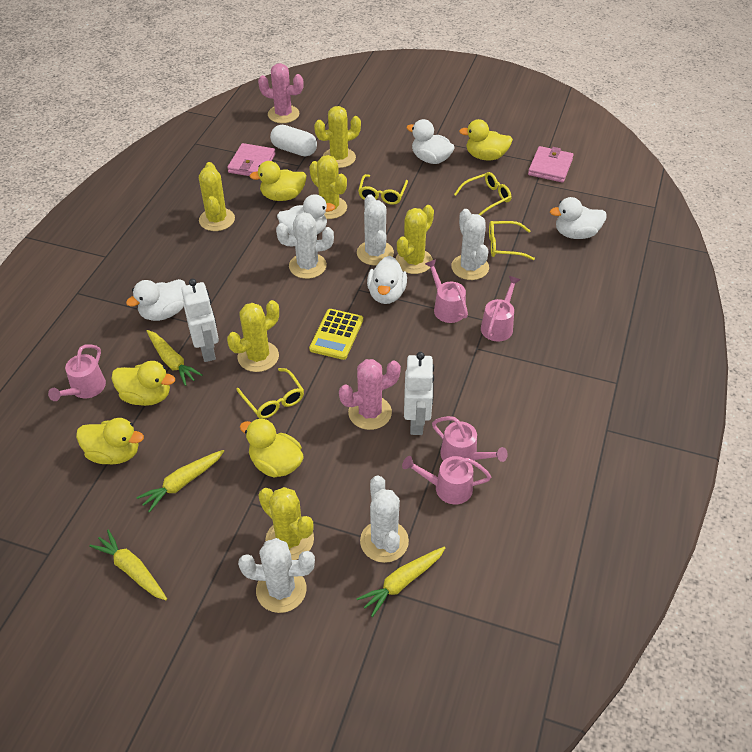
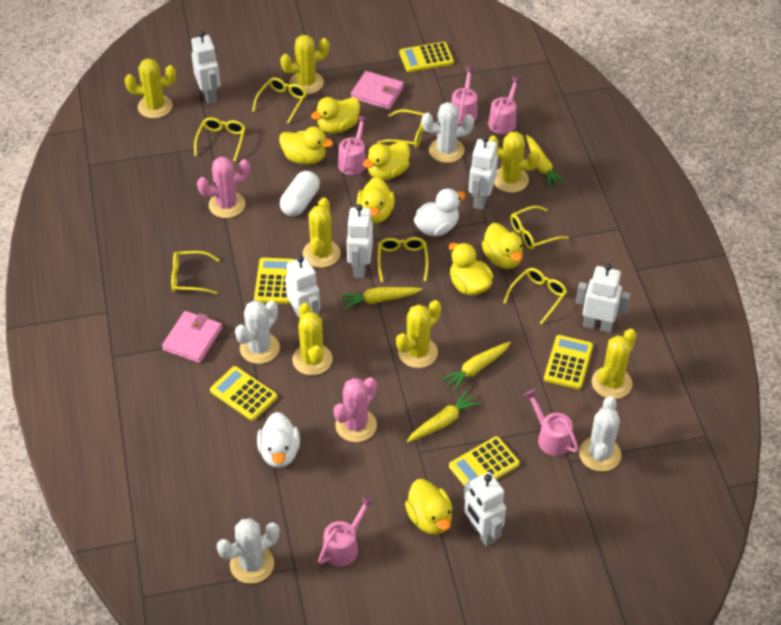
white cactus: [238,538,315,613] [276,212,334,279] [357,194,394,265] [360,475,409,563] [451,209,489,280] = 5 -> [217,518,280,584] [235,300,280,364] [422,102,474,163] [579,396,621,472] = 4
white duck: [126,279,186,321] [277,194,335,235] [367,256,407,304] [406,119,455,164] [550,197,607,239] = 5 -> [257,412,300,468] [414,189,466,236] = 2
white robot: [181,279,219,362] [404,352,434,435] = 2 -> [191,31,221,104] [285,256,320,317] [346,204,373,278] [464,472,506,547] [469,136,498,210] [576,263,630,333] = 6
yellow cactus: [199,162,235,231] [227,300,279,372] [258,487,314,560] [309,155,347,219] [314,106,361,168] [396,205,434,274] = 6 -> [125,58,176,118] [280,35,330,94] [292,303,333,375] [303,197,341,268] [396,300,441,368] [489,132,540,193] [592,329,637,399] = 7
yellow calculator: [309,309,363,360] = 1 -> [210,366,278,421] [254,258,295,304] [399,42,454,72] [449,436,520,487] [544,335,593,389] = 5
yellow duck: [76,418,144,464] [111,361,175,406] [240,418,304,478] [249,161,307,201] [459,119,513,160] = 5 -> [279,127,333,165] [311,97,360,133] [357,177,395,224] [363,141,410,180] [405,479,452,535] [449,243,494,296] [481,223,523,269] = 7
yellow glasses: [236,368,304,419] [358,174,408,205] [454,172,511,216] [489,221,535,260] = 4 -> [171,251,220,294] [194,117,246,162] [252,77,307,124] [377,109,425,148] [377,237,429,282] [503,268,567,324] [510,206,569,250] = 7

